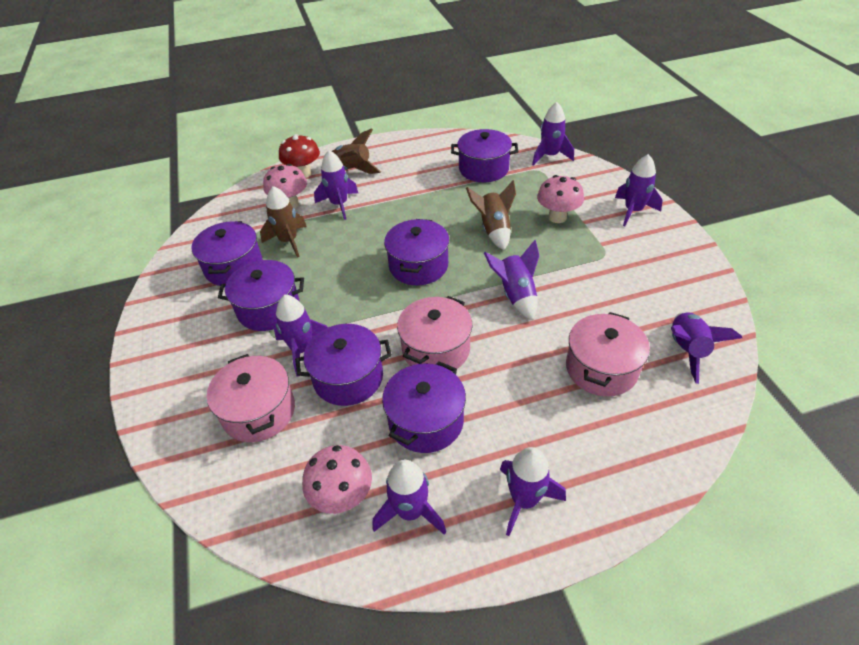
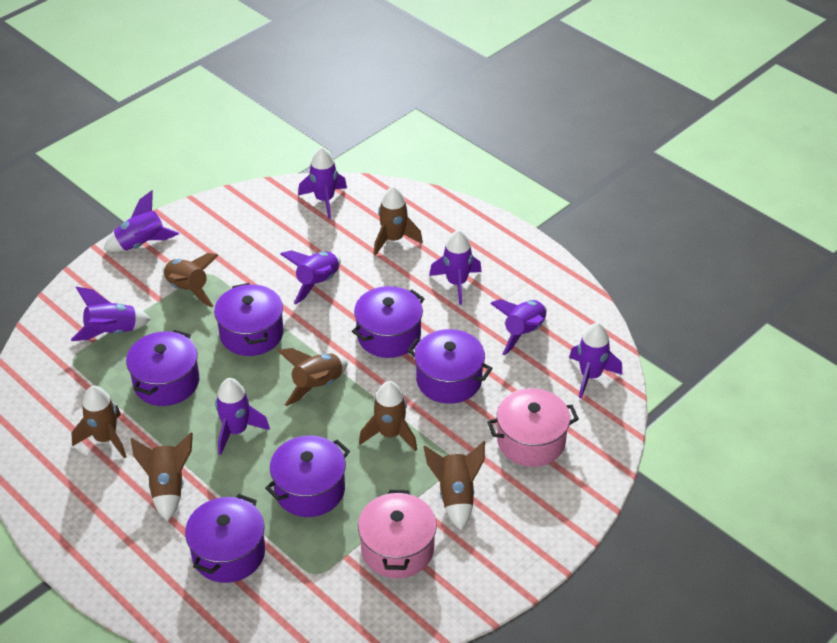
brown rocket: [260,186,307,257] [332,128,381,174] [466,180,516,250] = 3 -> [71,386,127,458] [131,433,193,521] [162,253,219,308] [278,348,348,406] [359,381,417,451] [374,186,423,255] [423,441,485,530] = 7
pink mushroom: [263,164,307,208] [302,445,372,514] [537,175,584,223] = 3 -> none = 0
pink pot: [207,354,295,442] [397,296,472,372] [566,312,650,397] = 3 -> [358,490,437,578] [487,388,579,467] = 2
red mushroom: [279,134,320,178] = 1 -> none = 0

